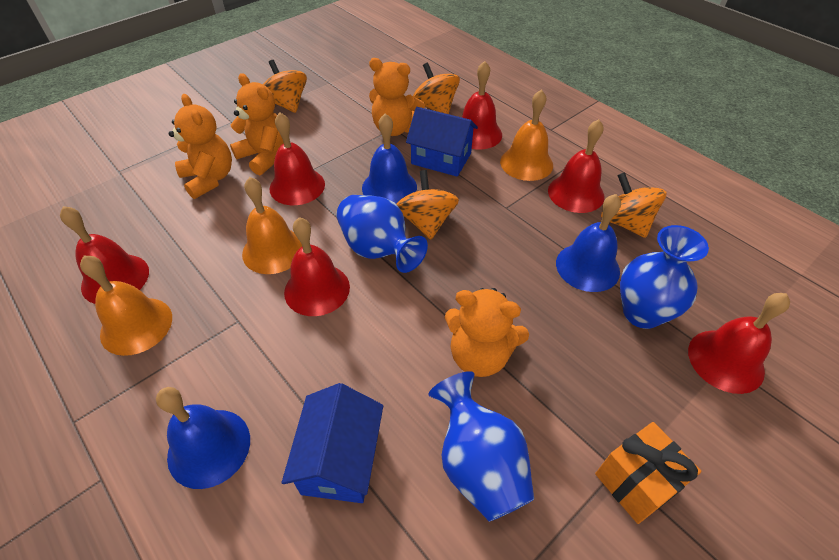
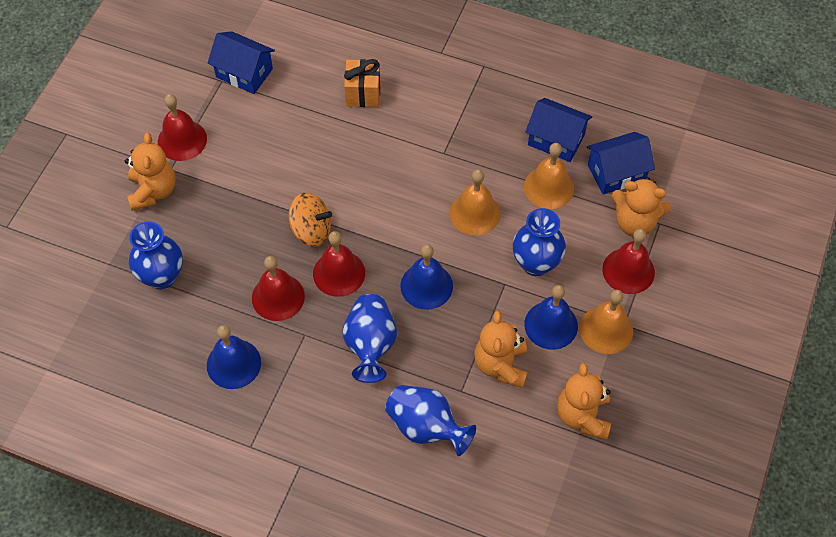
blue house: [282,383,383,503] [406,107,478,177] = 2 -> [208,31,275,94] [526,98,592,162] [587,132,655,194] = 3
blue vase: [336,195,428,273] [429,371,534,522] [620,225,709,329] = 3 -> [129,221,183,290] [342,294,397,383] [385,385,476,456] [513,208,566,276] = 4
orange spinning top: [263,60,307,113] [396,170,459,239] [413,63,460,114] [601,172,666,238] = 4 -> [289,193,332,247] = 1
red bell: [60,206,149,304] [270,112,325,205] [284,217,350,316] [462,61,502,150] [548,119,604,213] [688,293,790,394] = 6 -> [158,94,207,161] [252,256,305,321] [313,231,365,297] [602,229,655,294] = 4

